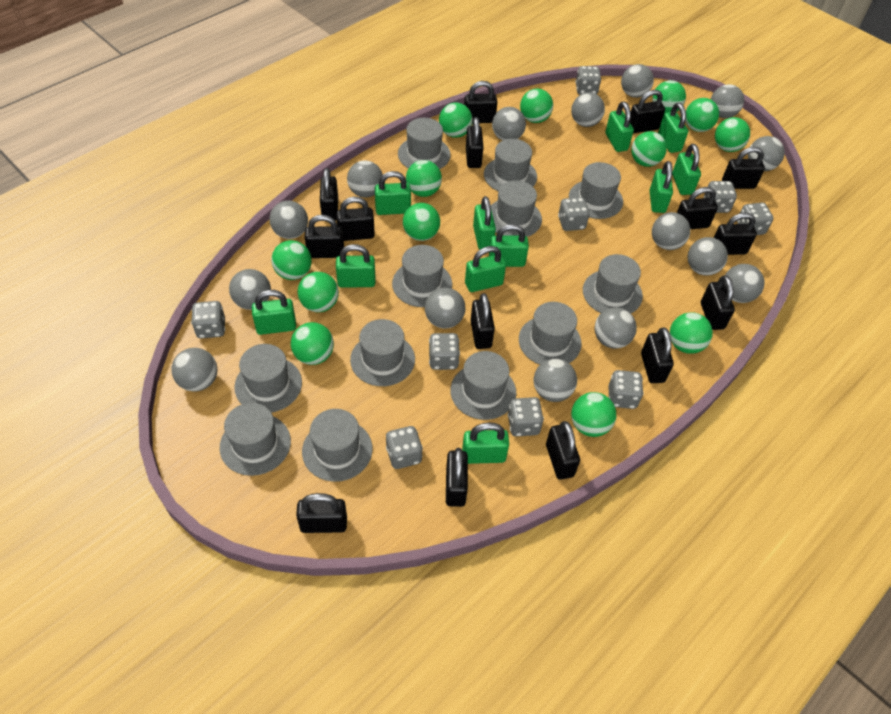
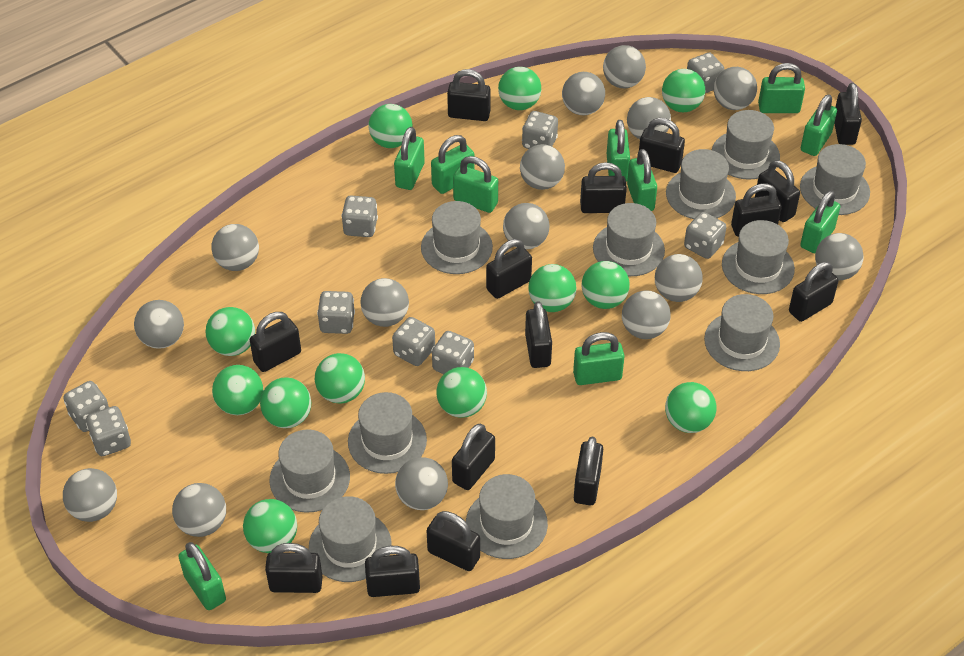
green ball: [271,240,312,280] [291,322,334,365] [298,272,339,312] [403,203,440,241] [406,160,442,197] [439,103,473,138] [520,89,553,123] [571,392,616,437] [631,131,667,167] [653,80,686,113] [670,312,713,354] [686,98,719,132] [715,117,750,152] = 13 -> [206,307,255,356] [212,365,263,415] [243,499,297,553] [260,377,311,428] [315,353,365,404] [368,104,413,148] [436,367,487,418] [498,67,541,110] [528,264,576,312] [582,261,630,309] [662,69,705,112] [665,382,717,433] = 12
green padlock: [252,290,296,335] [336,244,375,288] [375,171,411,215] [462,422,509,464] [465,246,506,292] [473,196,496,249] [489,224,529,267] [605,102,634,152] [650,161,673,213] [658,103,688,153] [672,144,701,195] = 11 -> [178,542,226,610] [394,127,425,190] [431,135,474,194] [453,156,498,213] [573,332,625,385] [607,120,630,181] [627,149,657,211] [758,63,805,113] [800,190,840,253] [801,94,837,156] = 10
grey hat: [220,403,291,476] [234,344,302,412] [302,409,373,482] [350,319,415,386] [392,245,452,307] [398,118,451,169] [450,351,516,420] [484,139,537,191] [491,180,542,237] [519,302,582,365] [569,162,623,219] [583,254,643,313] = 12 -> [270,429,350,513] [309,496,392,582] [348,392,427,474] [421,201,493,274] [466,474,548,559] [593,203,665,276] [666,149,736,219] [704,294,780,371] [712,110,780,180] [722,220,795,294] [800,144,870,215] = 11

